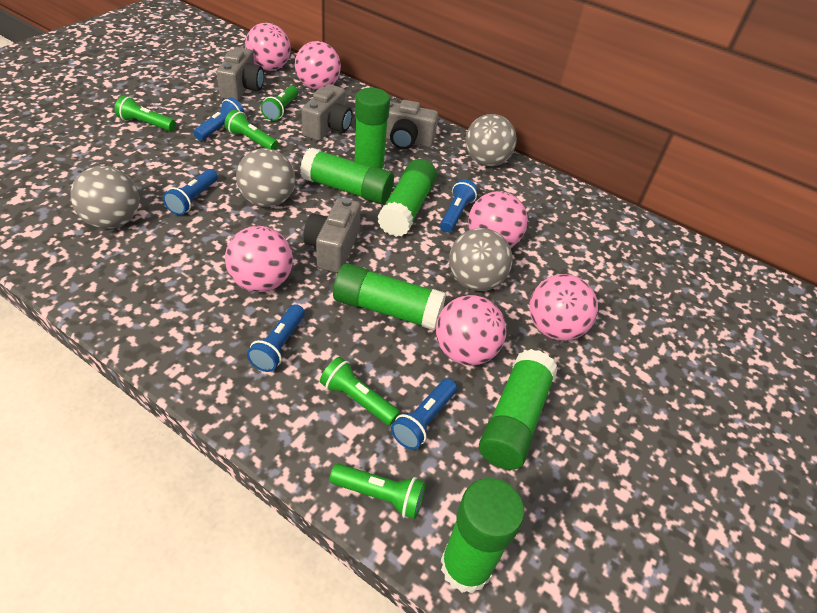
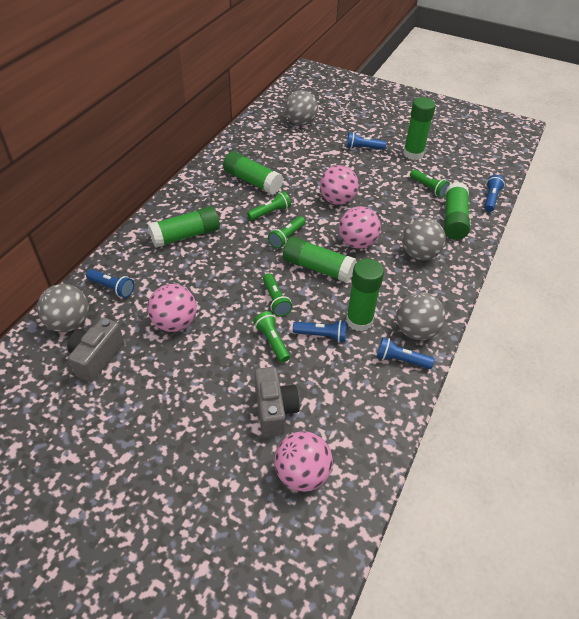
grey camera: [216,47,264,100] [301,84,353,141] [304,198,361,273] [386,100,438,150] = 4 -> [67,317,124,382] [255,367,300,437] = 2
pink ball: [225,226,293,292] [245,23,291,71] [295,41,341,90] [436,295,506,365] [468,191,528,247] [529,274,598,341] = 6 -> [148,284,197,332] [274,431,333,492] [320,165,359,205] [339,206,381,249] = 4

